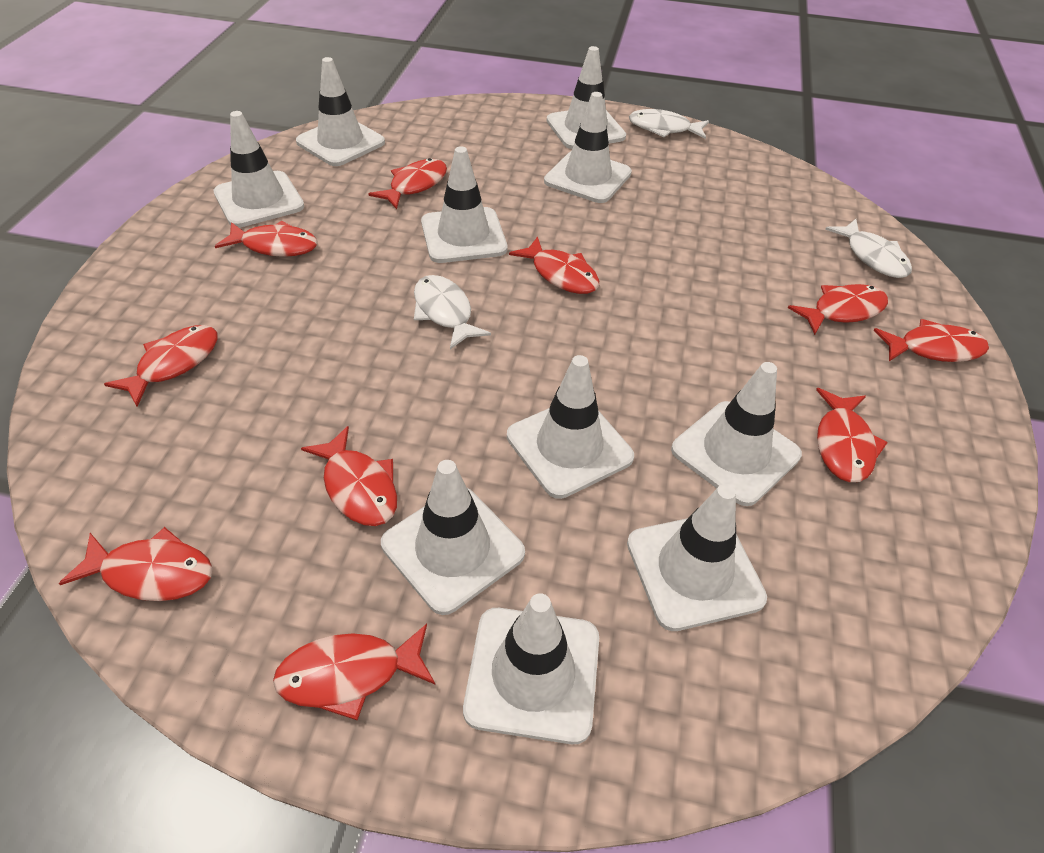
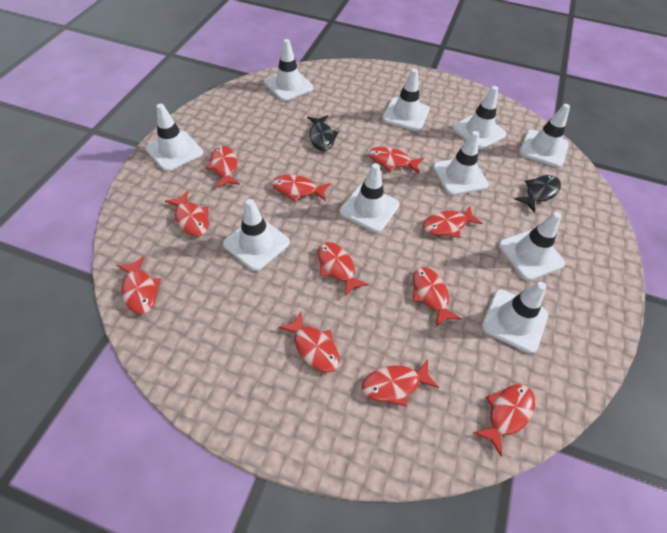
black fish: none = 0 -> [307,115,339,151] [515,175,561,213] = 2
red fish: [59,527,213,601] [104,325,218,407] [215,221,318,257] [273,624,435,720] [301,426,397,526] [369,158,447,209] [509,236,599,294] [788,284,888,335] [816,388,888,482] [873,319,989,362] = 10 -> [117,256,161,314] [165,191,209,236] [205,146,240,188] [272,175,331,202] [278,312,340,372] [318,242,369,297] [362,360,439,407] [369,147,424,174] [413,267,462,327] [423,206,483,238] [473,384,535,457] = 11
white fish: [414,275,491,349] [629,109,709,139] [825,219,912,278] = 3 -> none = 0

